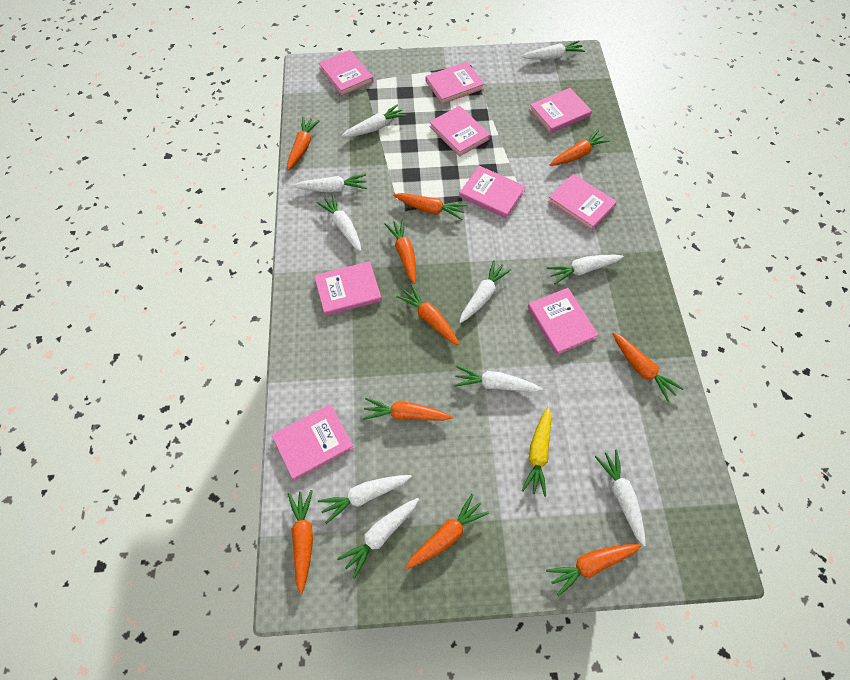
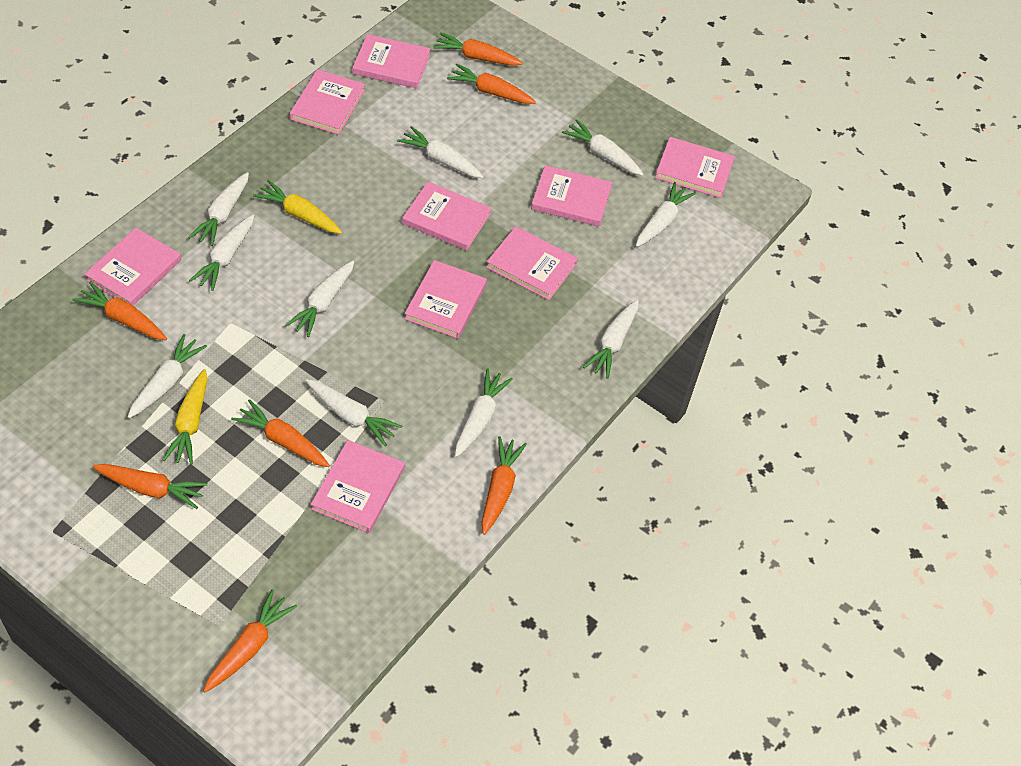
orange carrot: [287,117,320,170] [288,490,313,594] [362,398,453,421] [385,219,416,284] [393,193,467,220] [396,285,460,346] [405,494,489,569] [546,544,641,596] [550,130,610,166] [612,332,684,402] = 10 -> [72,282,167,340] [92,464,208,509] [203,589,297,692] [231,399,330,467] [433,32,523,66] [447,64,536,104] [482,436,527,535] = 7
yellow carrot: [521,407,552,497] = 1 -> [163,369,207,465] [253,180,342,234] = 2

